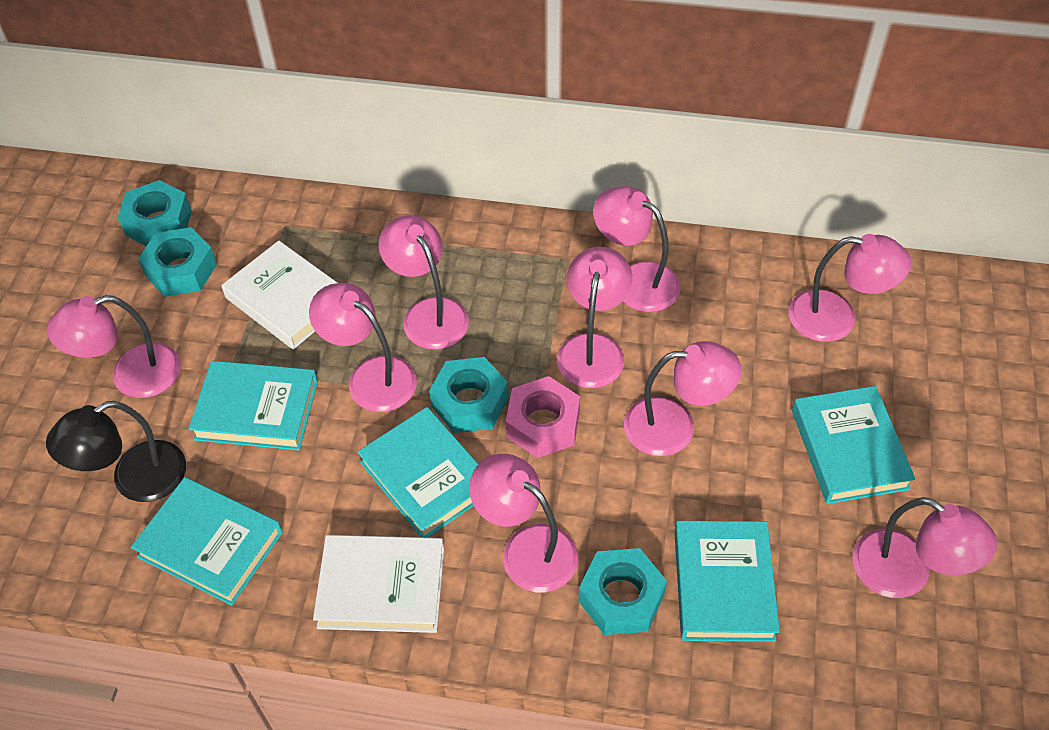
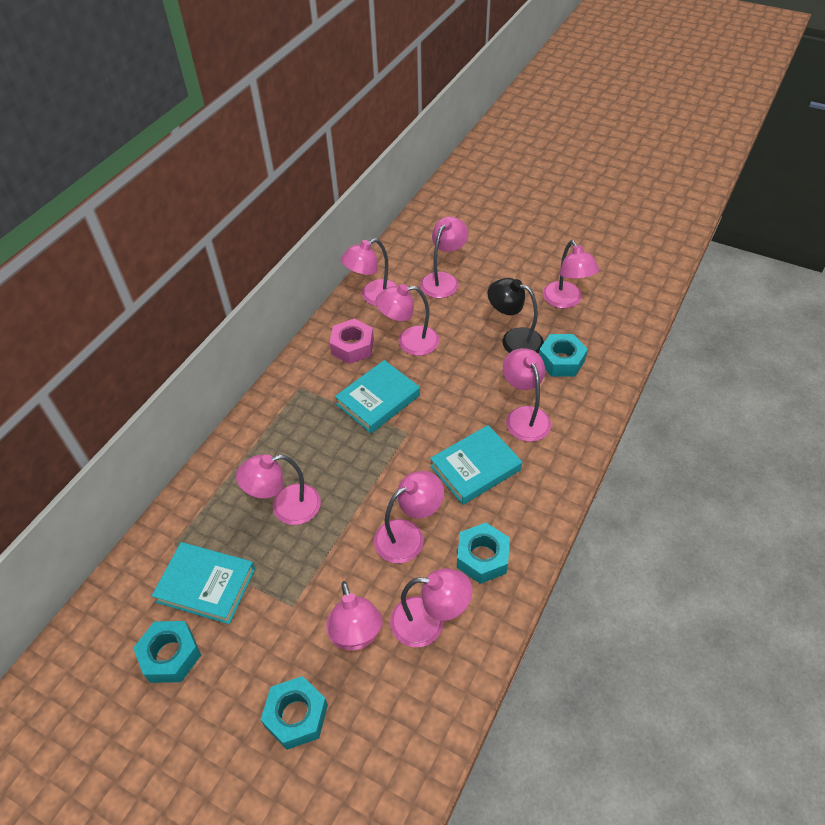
turquoise book: [131,477,283,606] [189,361,318,451] [357,407,478,538] [674,521,780,642] [792,386,915,504] = 5 -> [152,542,255,624] [335,360,420,433] [430,425,522,505] = 3
white book: [221,241,337,349] [313,535,444,633] = 2 -> none = 0

